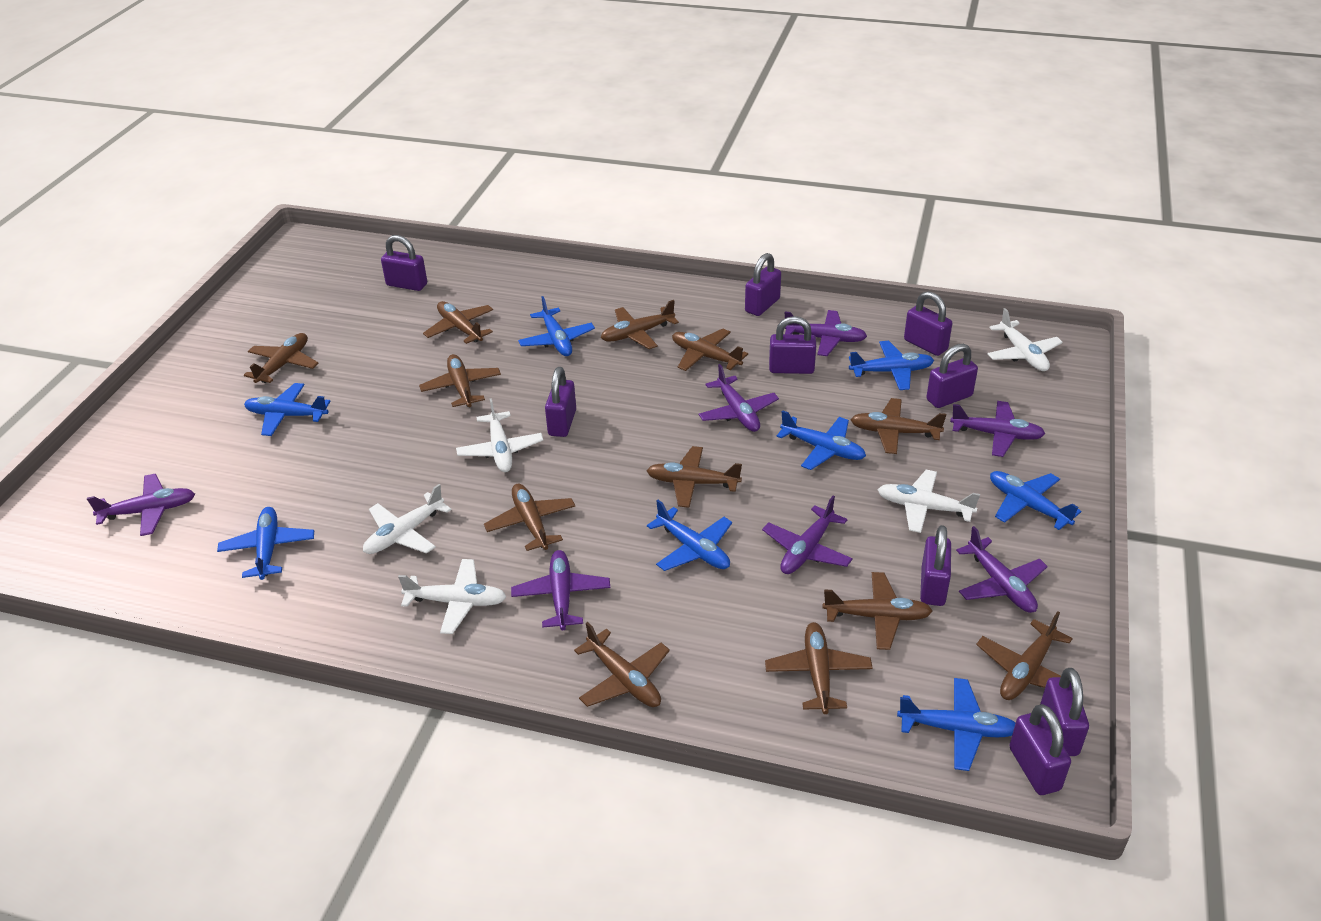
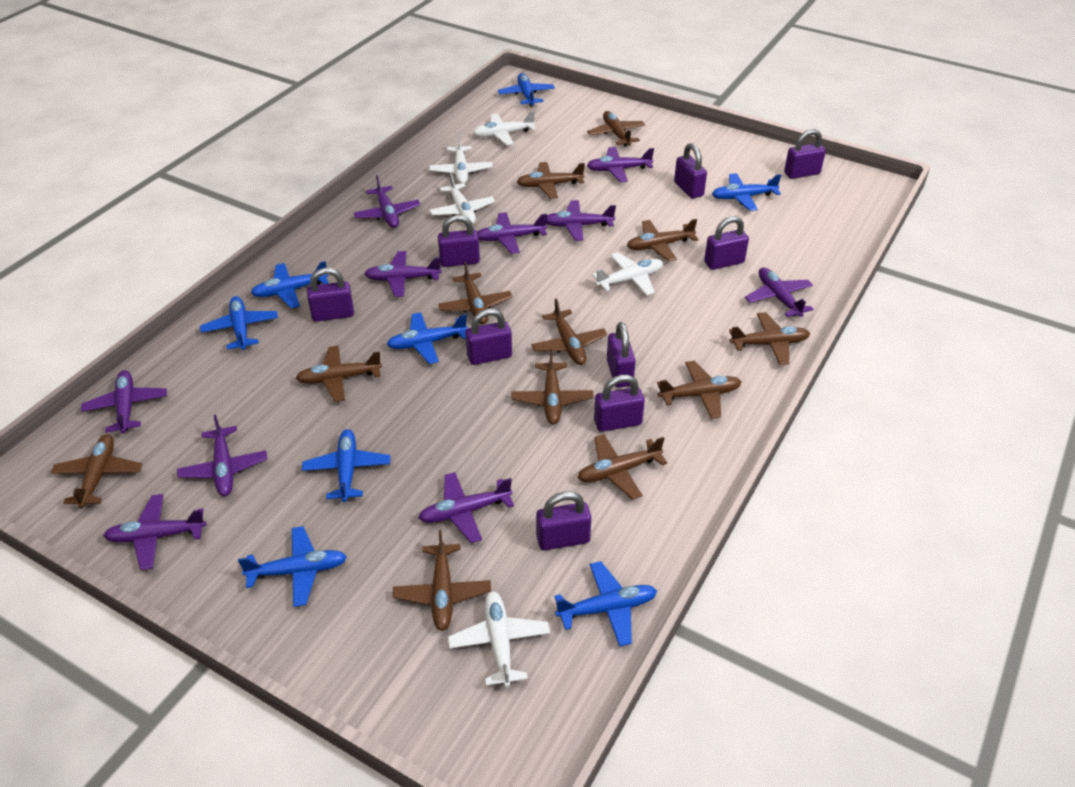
purple plane: [87,474,195,536] [511,550,610,630] [698,364,779,432] [762,496,853,574] [784,310,867,356] [950,401,1046,457] [956,526,1048,613] = 7 -> [81,370,167,433] [103,494,206,570] [177,415,267,496] [354,175,421,228] [364,251,442,297] [419,472,514,543] [477,212,547,254] [546,200,616,241] [587,147,654,182] [745,268,813,317] = 10

